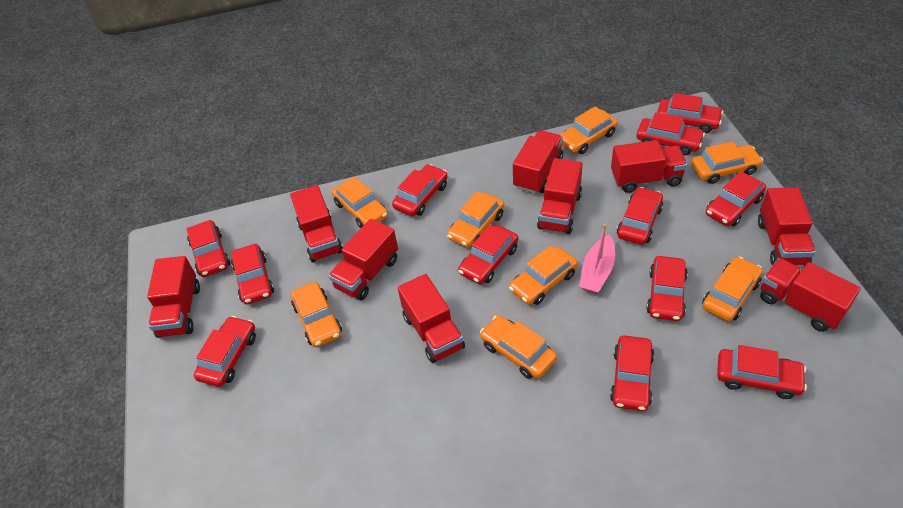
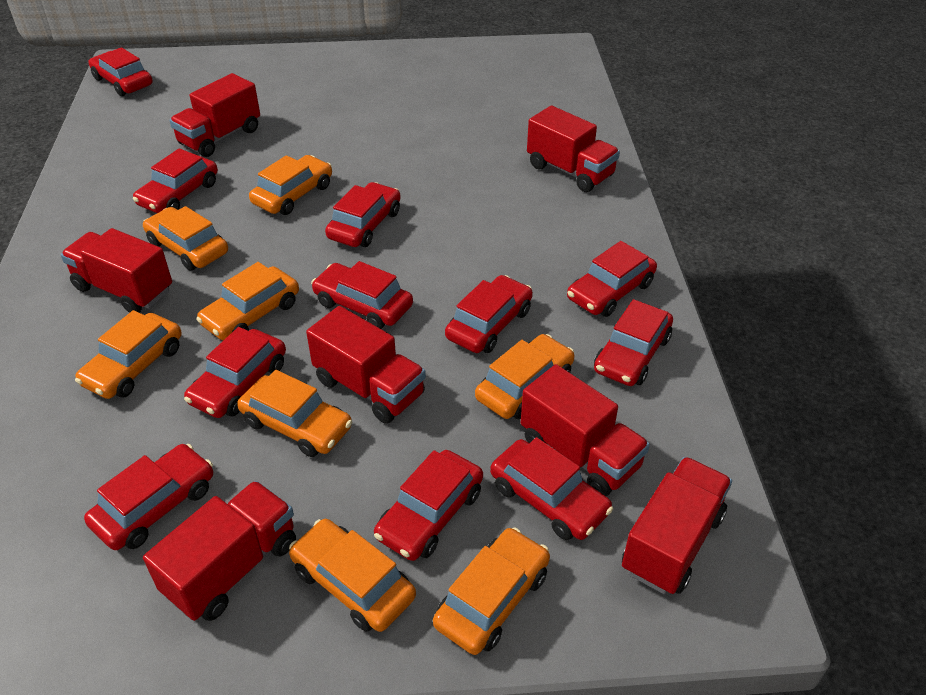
pink boat: [579,224,615,294] = 1 -> none = 0
red car: [186,220,230,277] [194,316,256,387] [231,244,274,304] [392,164,448,216] [458,225,518,284] [610,335,654,411] [617,187,663,245] [636,113,705,155] [646,256,688,321] [657,93,723,133] [706,171,766,226] [717,345,807,399] = 12 -> [84,444,213,550] [88,47,152,96] [133,148,218,213] [184,327,286,418] [311,261,413,329] [325,182,401,247] [374,450,483,561] [445,275,533,353] [490,437,613,540] [567,241,657,317] [594,299,673,386] = 11
red truck: [147,256,200,338] [290,185,343,262] [329,219,398,300] [398,274,465,363] [513,130,563,194] [537,158,582,234] [611,140,687,193] [758,187,816,265] [760,258,861,332] = 9 -> [61,228,172,313] [143,481,296,621] [170,73,260,157] [306,306,426,424] [521,364,650,496] [527,106,620,192] [622,457,732,594] = 7

